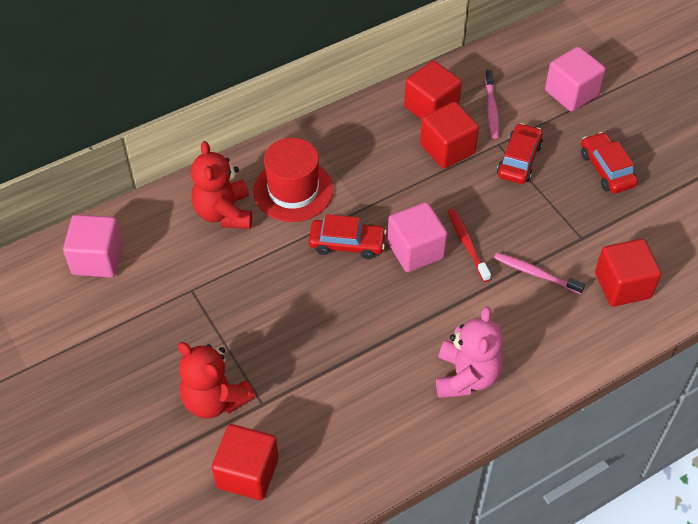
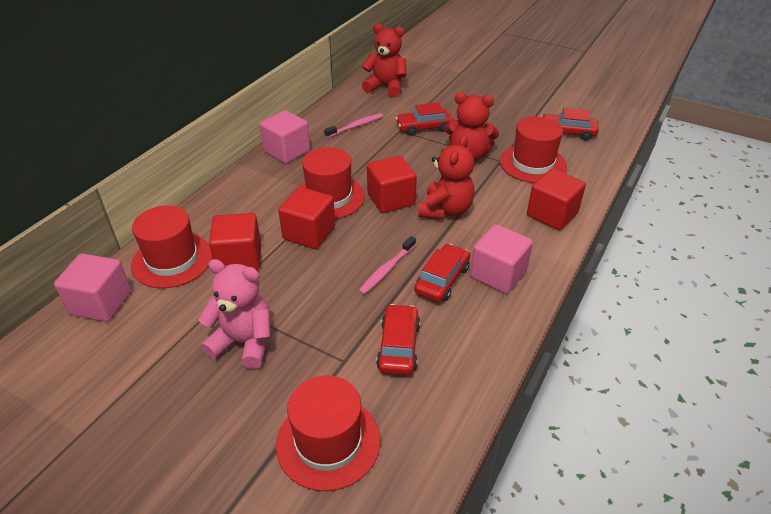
red car: [309,214,387,259] [497,123,543,184] [581,132,638,194] = 3 -> [376,304,420,375] [396,102,454,136] [414,244,470,302] [541,108,599,141] = 4
red hat: [253,138,333,222] = 1 -> [131,205,212,288] [276,376,380,491] [300,147,365,219] [500,116,567,183] = 4
red teddy bear: [178,342,255,419] [191,141,252,229] = 2 -> [362,23,407,98] [418,135,475,219] [445,92,499,161] = 3
red toothbrush: [448,209,491,282] = 1 -> none = 0

